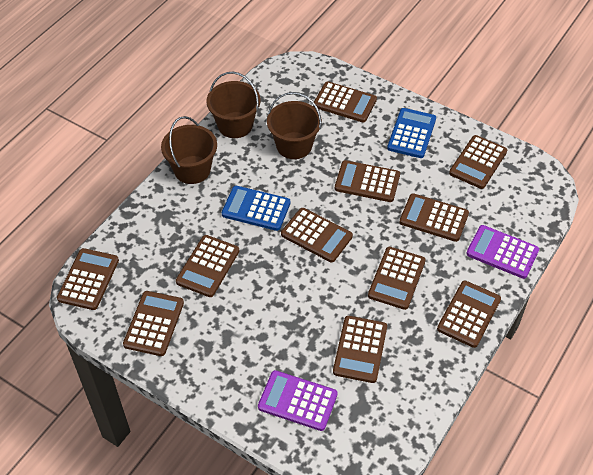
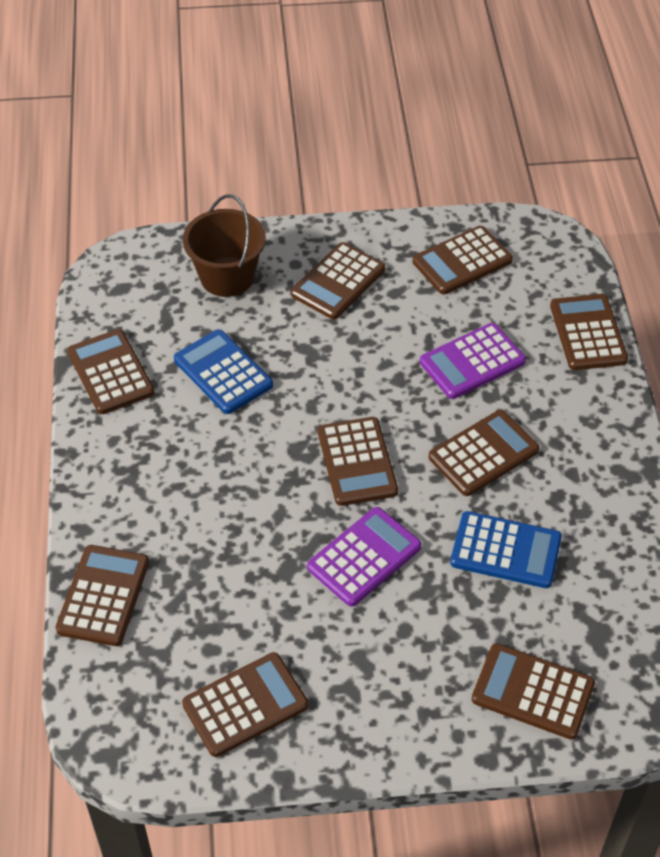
brown bucket: [161,116,217,184] [206,72,260,138] [267,92,322,159] = 3 -> [183,194,266,297] = 1
brown calculator: [57,248,119,310] [123,291,184,356] [176,235,239,297] [281,208,353,262] [313,81,377,122] [333,316,387,383] [335,160,400,202] [368,247,426,310] [399,193,469,242] [437,281,501,348] [449,135,507,189] = 11 -> [55,545,149,646] [67,329,155,414] [182,652,308,757] [291,242,385,319] [318,417,398,506] [413,226,513,294] [429,410,539,496] [472,643,595,740] [550,294,628,370] = 9

